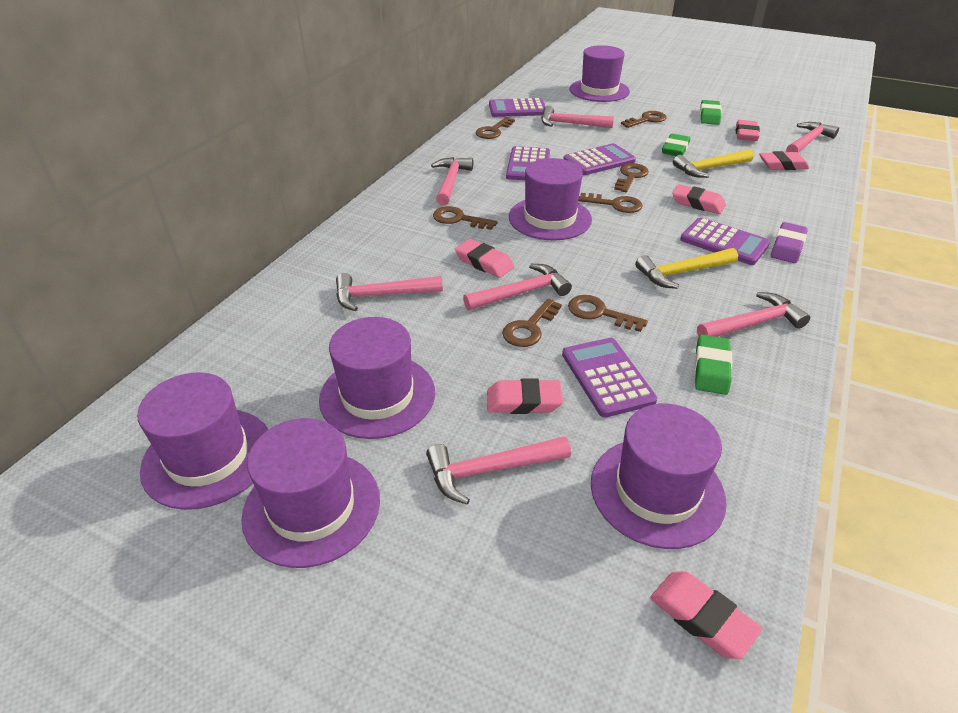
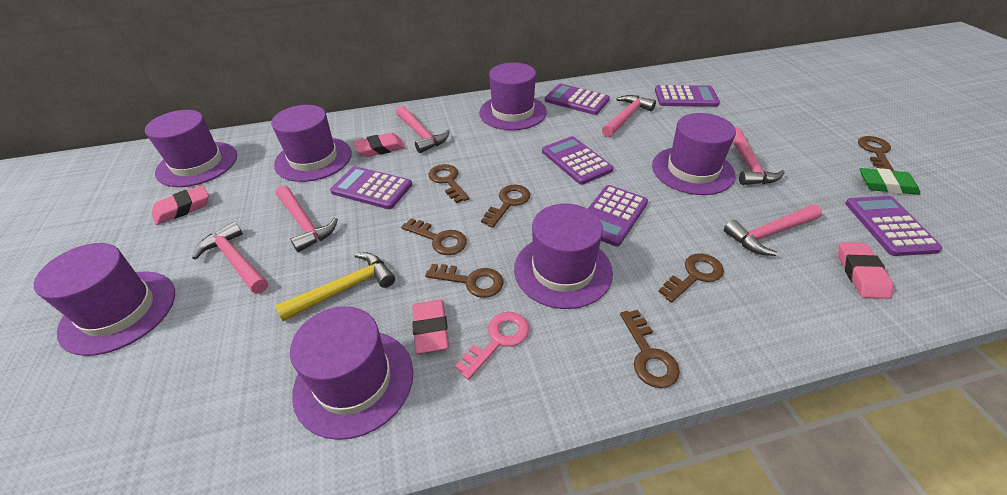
green eraser: [662,134,690,156] [694,335,732,395] [700,100,722,125] = 3 -> [860,168,921,195] = 1
pink eraser: [455,239,514,278] [487,378,563,414] [650,572,762,659] [672,184,726,214] [736,120,760,141] [759,151,809,170] = 6 -> [152,185,209,225] [353,133,405,157] [412,300,449,354] [838,242,893,299] = 4
pink hammer: [336,273,443,311] [426,436,571,505] [431,157,473,206] [463,264,572,310] [541,106,614,128] [697,292,810,337] [786,122,839,153] = 7 -> [192,222,268,294] [276,185,338,252] [396,106,450,153] [602,95,656,137] [724,204,822,256] [733,128,785,185] = 6
pink key: none = 0 -> [455,312,529,380] = 1
purple calculator: [489,98,546,117] [506,146,550,180] [562,338,657,418] [564,143,636,175] [680,217,770,265] = 5 -> [330,166,412,209] [542,136,614,185] [545,84,610,115] [588,185,648,246] [655,85,720,107] [845,196,942,256] = 6
purple eraser: [771,222,808,263] = 1 -> none = 0
purple hat: [137,372,268,510] [241,418,380,568] [319,317,435,439] [509,158,592,240] [569,45,630,102] [591,404,727,549] = 6 -> [34,243,175,356] [145,110,237,187] [271,105,352,182] [290,306,413,440] [479,62,547,130] [514,204,613,309] [652,113,736,195] = 7
yellow hammer: [635,248,738,289] [673,149,754,178] = 2 -> [275,253,395,321] = 1

